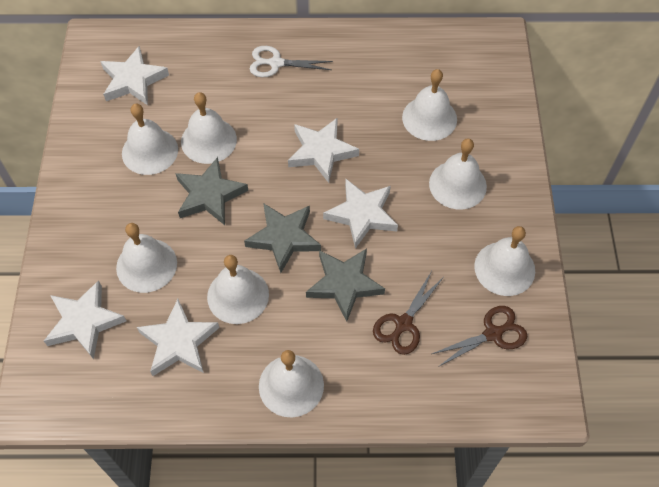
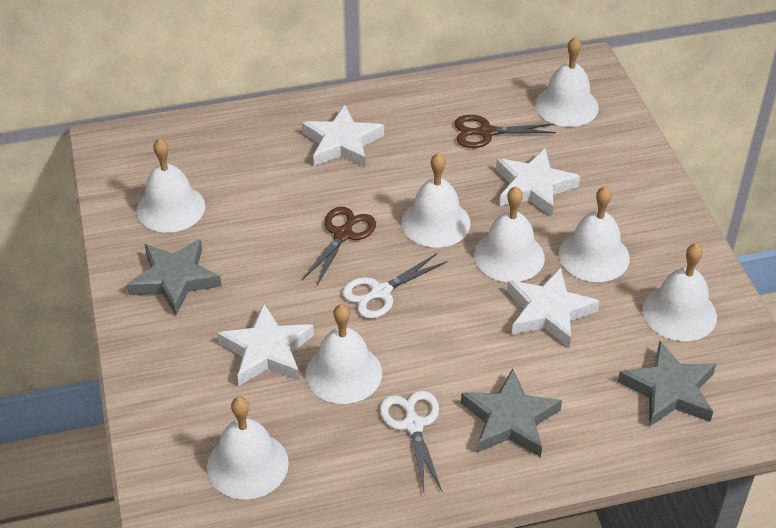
white scissors: [250,46,333,77] = 1 -> [342,253,447,319] [380,390,443,493] = 2
white star: [44,280,126,359] [100,46,169,105] [137,299,219,376] [288,118,359,183] [323,179,398,249] = 5 -> [217,304,314,386] [302,105,384,168] [496,148,580,217] [507,267,600,347] = 4

